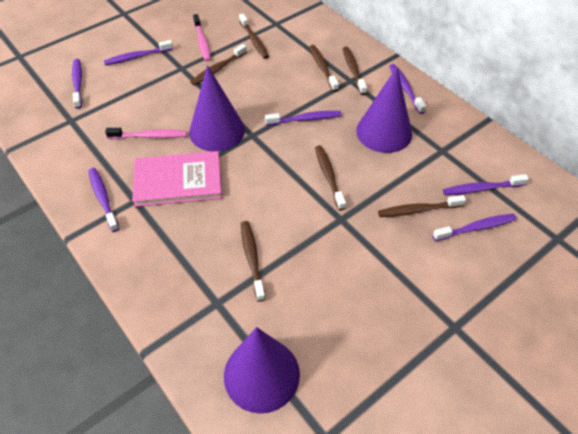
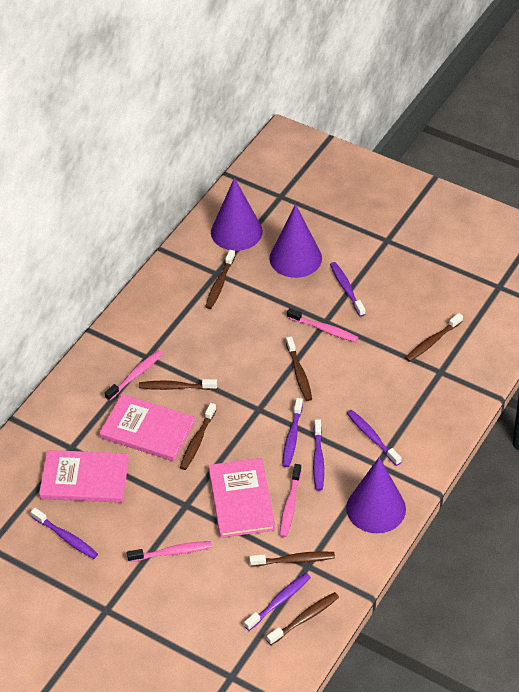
pink book: [132,151,222,207] = 1 -> [39,450,129,503] [99,394,195,461] [208,458,275,538] = 3
pink toothbrush: [105,128,187,139] [193,14,211,61] = 2 -> [104,350,163,401] [127,541,212,562] [280,464,301,537] [287,308,358,342] = 4
purple toothbrush: [72,59,82,109] [88,168,119,232] [104,40,173,65] [265,111,342,126] [389,64,427,114] [432,214,517,241] [443,174,529,195] = 7 -> [31,508,98,559] [244,573,311,631] [282,398,303,467] [313,419,324,491] [330,262,365,317] [347,410,401,466] = 6

